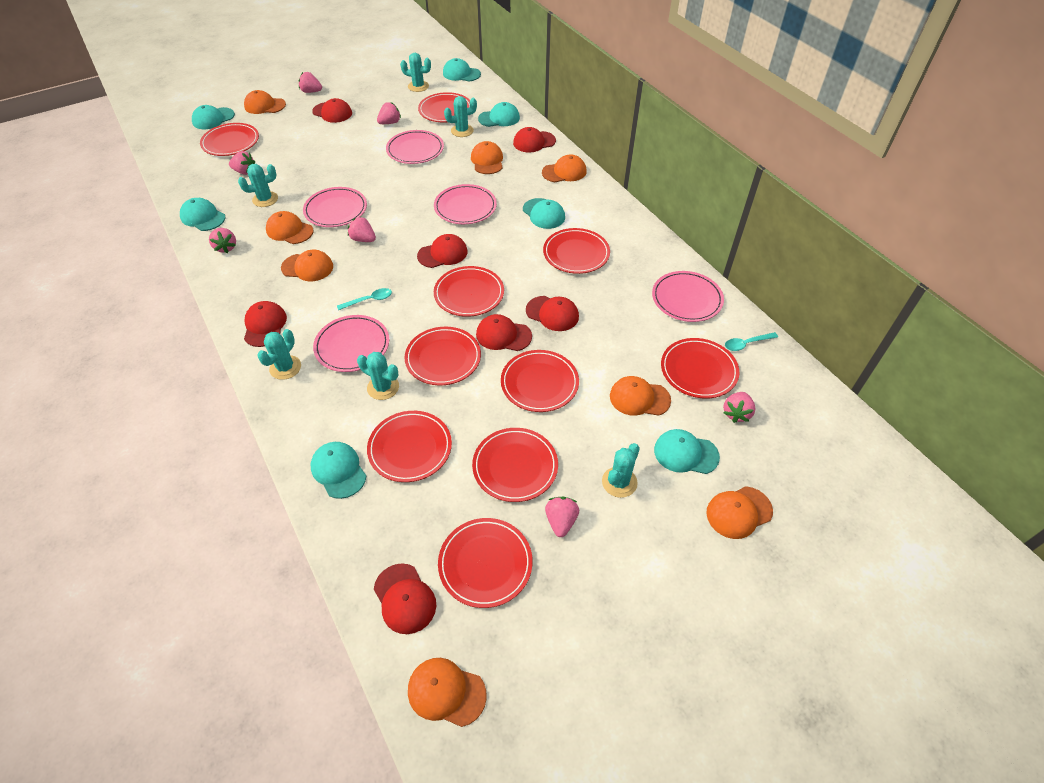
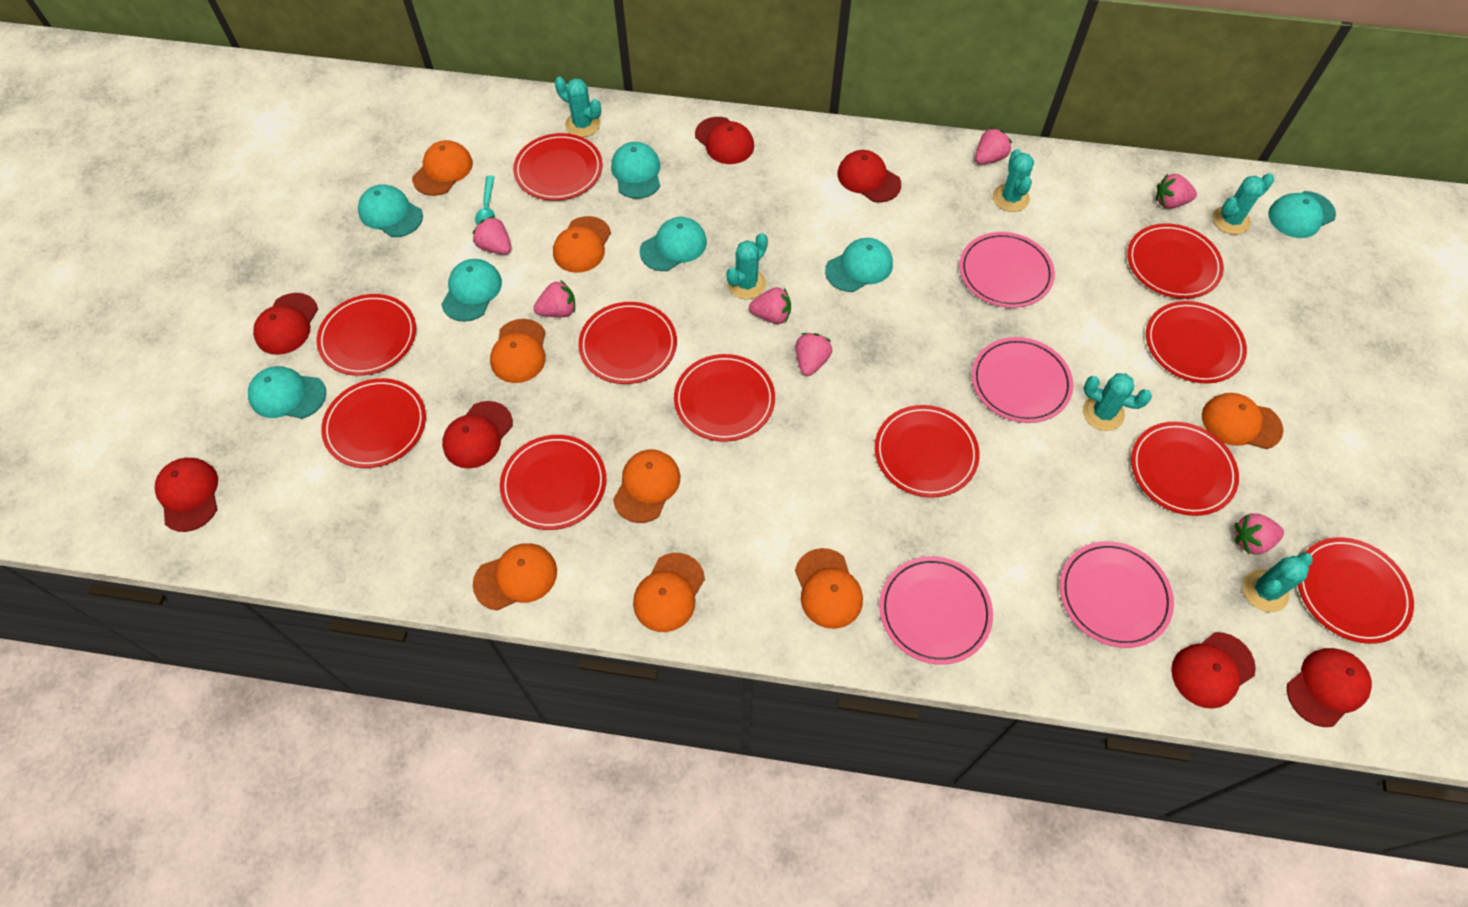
pink plate: [303,187,367,227] [313,315,389,372] [386,130,444,164] [434,184,497,224] [652,271,724,322] = 5 -> [879,556,993,665] [959,232,1055,308] [972,337,1073,423] [1060,541,1174,648] = 4
red plate: [200,123,259,156] [367,411,452,482] [405,327,481,385] [418,92,470,123] [434,266,504,317] [438,518,533,608] [472,428,558,502] [501,350,579,412] [543,228,610,274] [661,338,739,398] = 10 -> [316,294,416,376] [321,378,426,468] [500,435,606,530] [513,133,603,201] [578,302,677,384] [674,354,775,442] [875,405,979,498] [1127,223,1224,299] [1131,422,1239,516] [1146,301,1247,383] [1298,537,1414,644] = 11
turquoise spoon: [337,288,392,310] [725,332,778,351] = 2 -> [475,176,495,226] = 1

